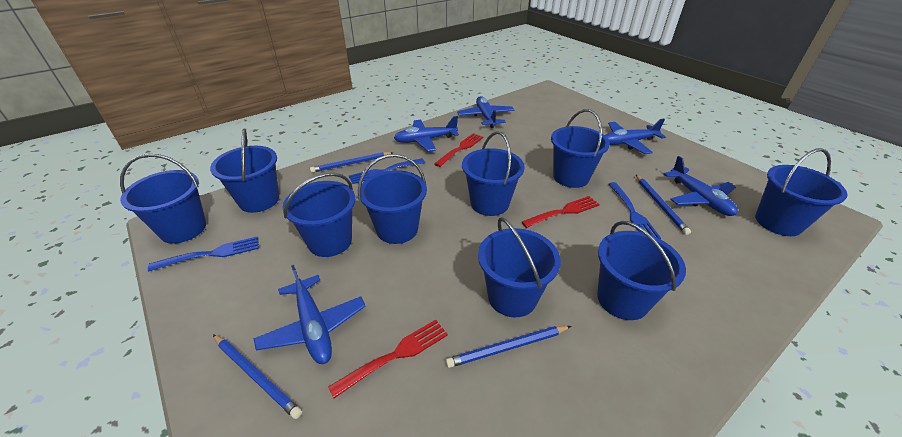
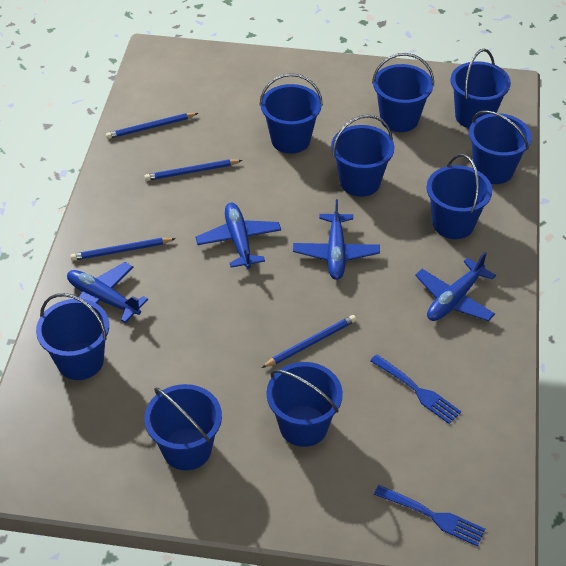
blue fork: [148,236,259,272] [349,158,425,184] [609,182,661,239] = 3 -> [370,354,461,424] [374,485,485,547] = 2
blue plane: [253,265,365,364] [394,116,459,152] [457,96,515,128] [605,118,666,154] [663,156,738,216] = 5 -> [67,262,148,323] [195,203,281,269] [293,199,380,280] [415,252,496,321] = 4
red fork: [328,320,448,398] [434,133,483,167] [522,196,600,228] = 3 -> none = 0

